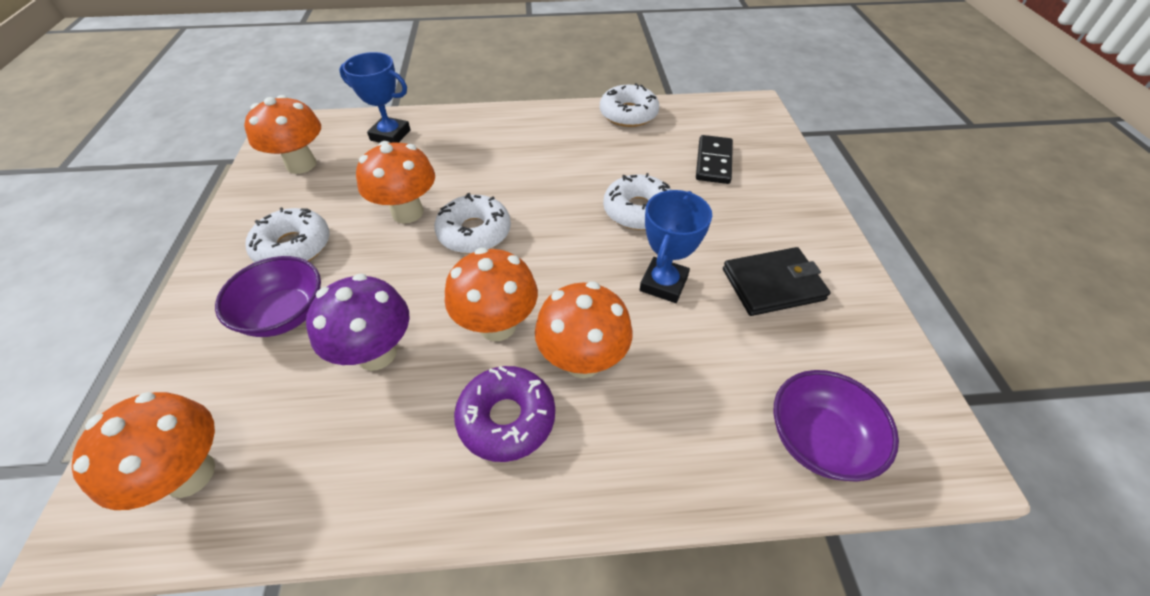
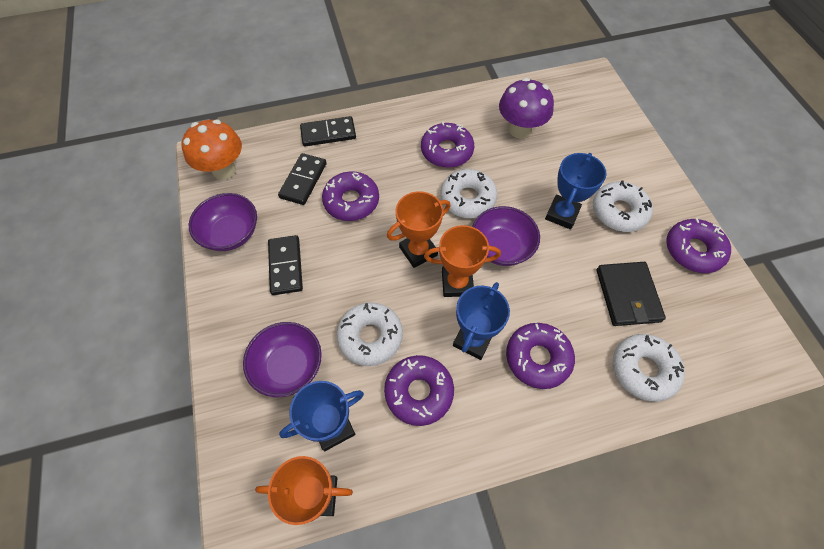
black domino: [696,135,733,184] = 1 -> [268,235,303,295] [278,153,327,205] [300,116,356,147] = 3
blue trophy: [339,52,411,143] [640,190,712,303] = 2 -> [279,381,364,451] [453,282,510,360] [545,153,606,229] = 3
orange mushroom: [72,392,215,510] [244,95,321,174] [356,141,435,223] [445,248,538,341] [535,282,633,378] = 5 -> [181,119,242,180] = 1
orange trophy: none = 0 -> [255,456,353,525] [387,191,450,268] [424,225,501,297] = 3
purple bowl: [215,256,321,337] [774,370,899,482] = 2 -> [189,193,257,251] [243,322,322,397] [472,206,540,266] = 3
purple donut: [454,366,555,462] = 1 -> [322,171,379,221] [384,355,454,426] [421,122,474,168] [506,323,575,389] [666,218,731,273] = 5

